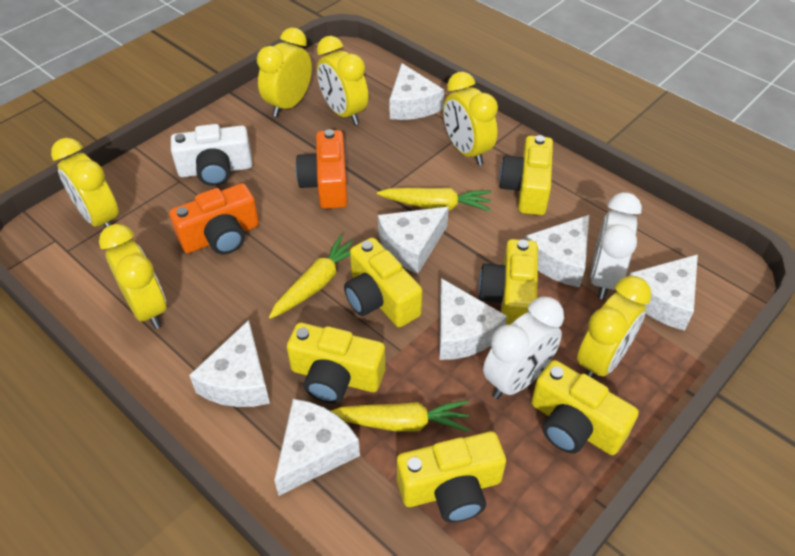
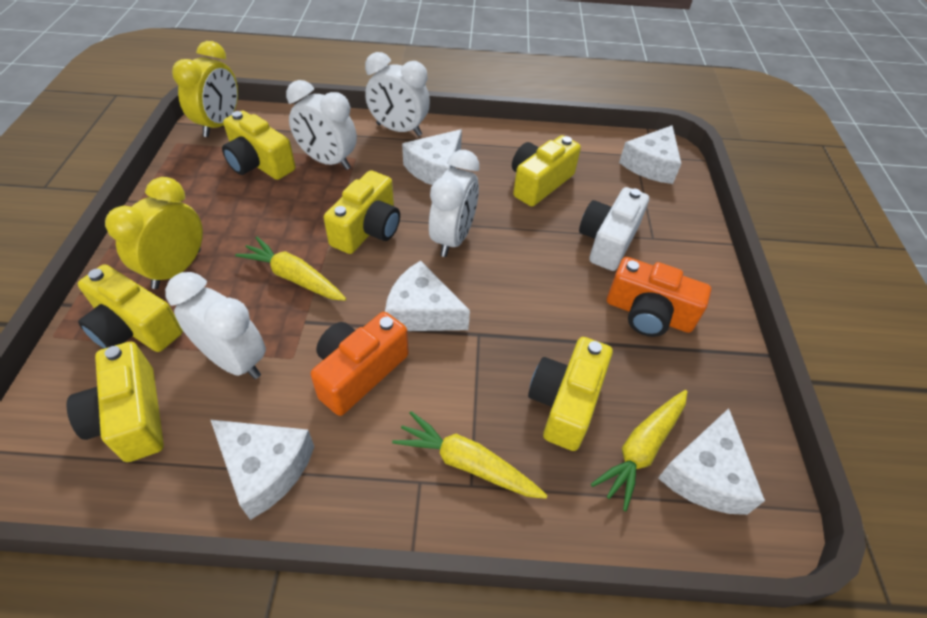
white cheese: [189,320,270,407] [274,399,360,496] [378,207,449,274] [390,63,444,120] [439,278,507,360] [525,215,589,288] [630,254,698,331] = 7 -> [210,419,314,520] [385,261,470,331] [402,129,462,185] [619,125,682,184] [658,408,765,515] = 5
white clock: [483,297,564,399] [590,192,642,300] = 2 -> [165,272,266,379] [286,80,357,170] [365,52,430,136] [429,150,479,257] = 4
yellow clock: [51,138,119,228] [99,224,166,329] [257,28,312,117] [317,36,368,125] [443,72,498,166] [577,276,652,378] = 6 -> [105,177,203,289] [172,41,238,137] = 2

